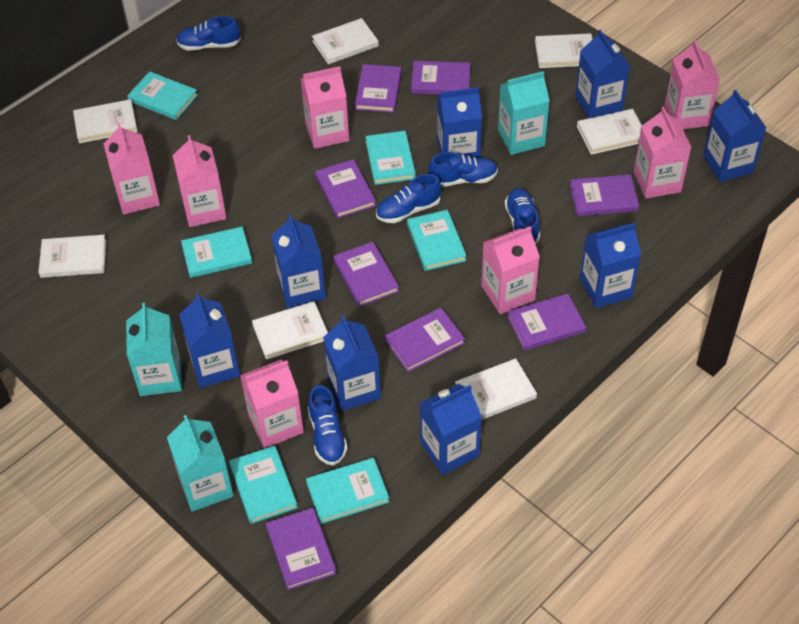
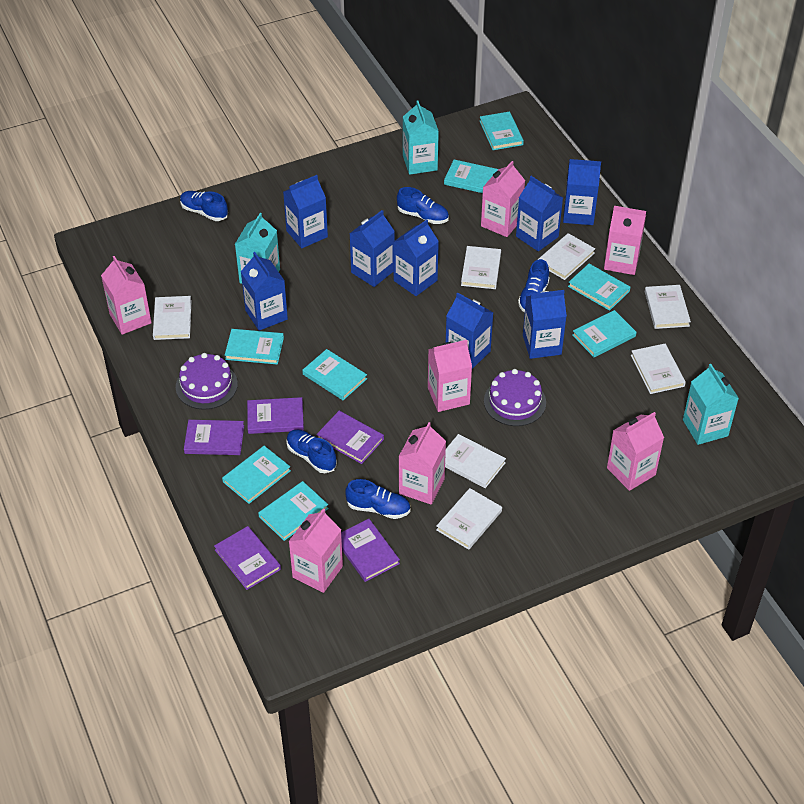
purple book: [266,508,337,590] [315,159,376,219] [333,242,399,307] [355,64,402,113] [385,308,465,372] [411,61,471,95] [507,293,586,351] [570,174,639,216] = 8 -> [184,420,244,455] [214,526,281,590] [247,397,304,434] [316,411,384,464] [341,519,400,582] = 5
purple cake: none = 0 -> [176,353,238,409] [484,369,546,426] = 2
turquoise book: [127,71,198,120] [181,227,252,278] [229,446,298,524] [306,458,389,524] [365,131,416,185] [407,210,466,271] = 6 -> [222,446,291,504] [225,329,284,365] [258,481,329,541] [302,349,367,400] [444,160,498,193] [480,111,524,150] [568,264,630,311] [572,310,636,357] = 8

